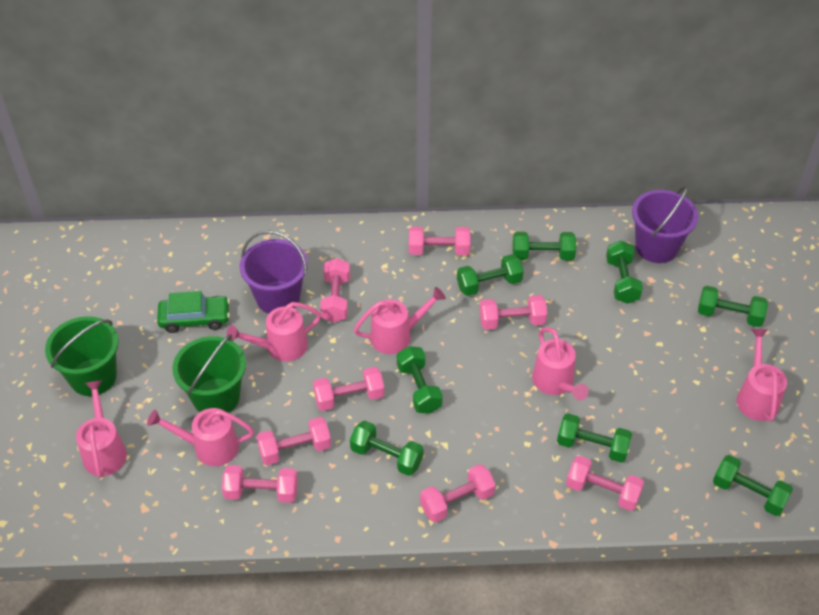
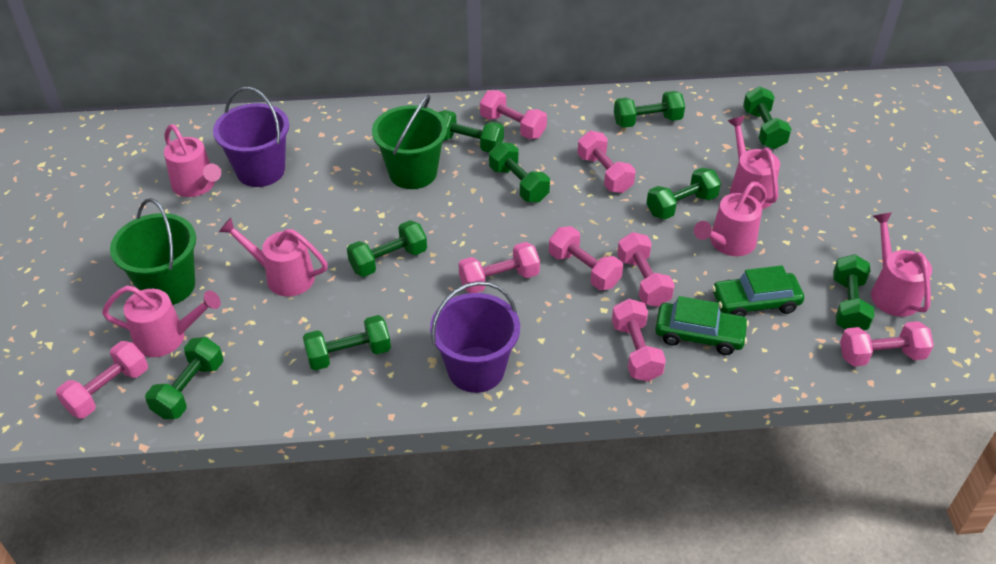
green car: [157,291,230,333] = 1 -> [655,296,749,355] [712,265,804,317] = 2
green dumbbell: [350,421,423,476] [397,346,443,414] [457,254,524,296] [513,232,576,260] [557,414,632,463] [606,240,643,304] [698,286,768,327] [713,455,793,516] = 8 -> [145,337,223,419] [303,315,391,370] [347,220,427,277] [438,110,504,152] [489,142,550,202] [614,91,685,128] [646,168,721,219] [743,86,791,149] [833,254,875,330] = 9

